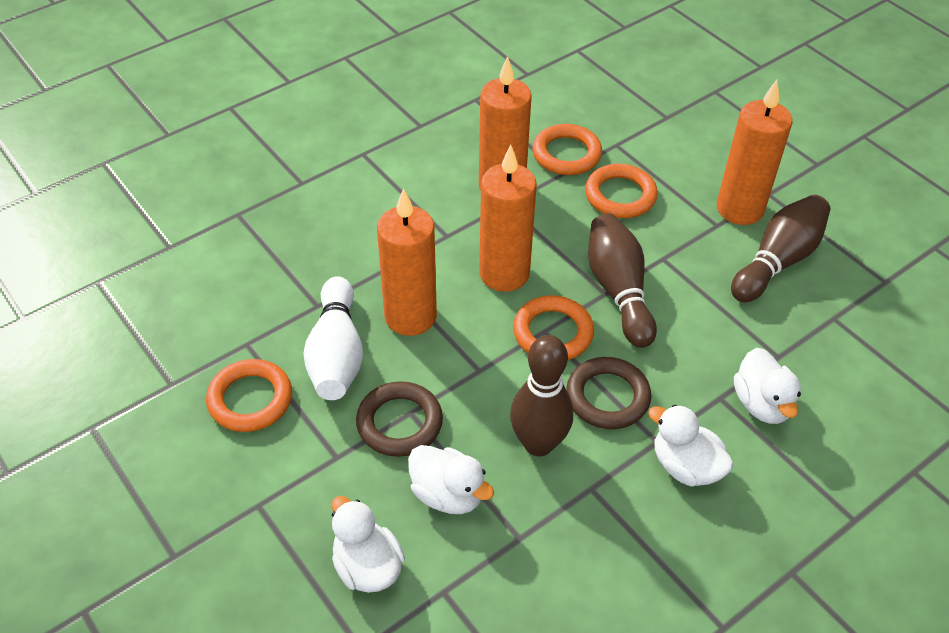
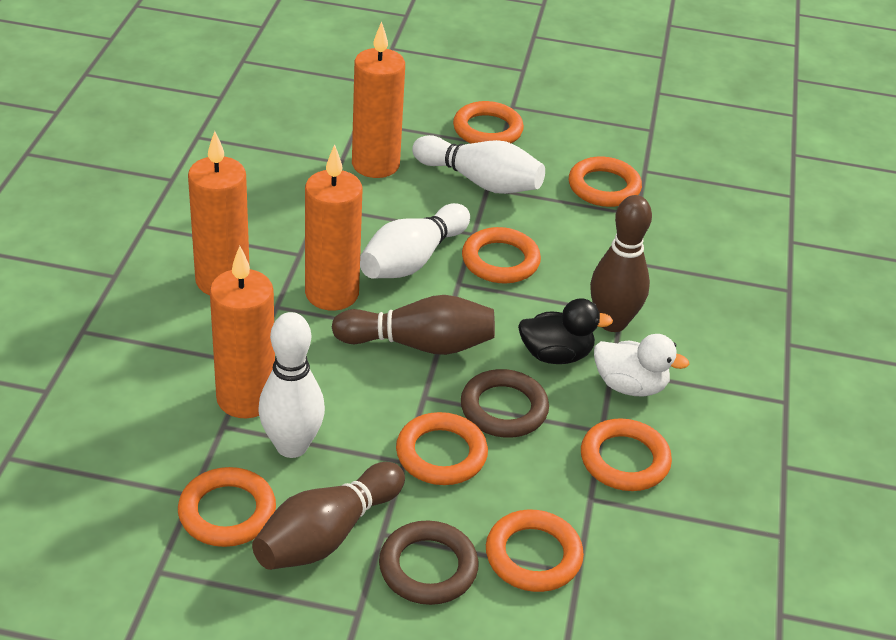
black duck: none = 0 -> [518,298,613,364] = 1
orange ring: [206,359,292,432] [513,295,594,360] [533,124,602,175] [585,164,658,218] = 4 -> [178,467,276,547] [396,412,488,485] [453,101,524,144] [462,227,541,283] [486,509,584,592] [569,156,642,207] [581,418,672,491] = 7
white bowling pin: [303,276,363,400] = 1 -> [258,312,325,458] [360,203,470,279] [412,135,545,194] = 3
white duck: [331,496,405,593] [408,445,494,514] [648,405,733,487] [734,348,801,424] = 4 -> [594,334,690,397] = 1

